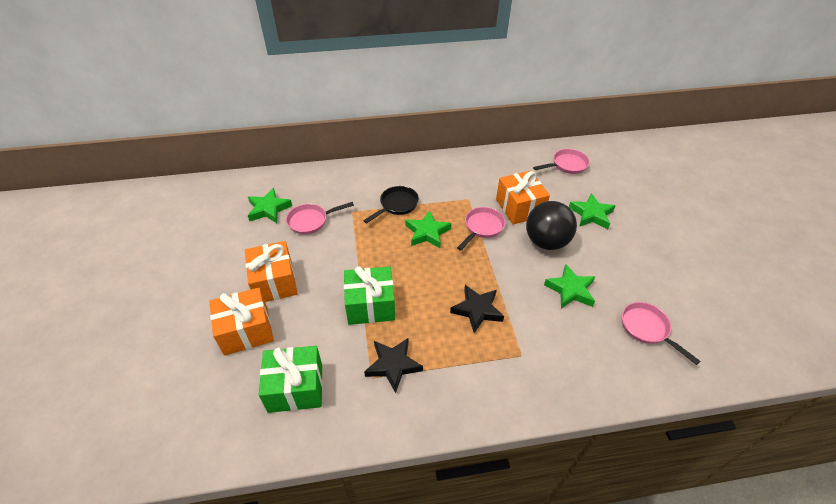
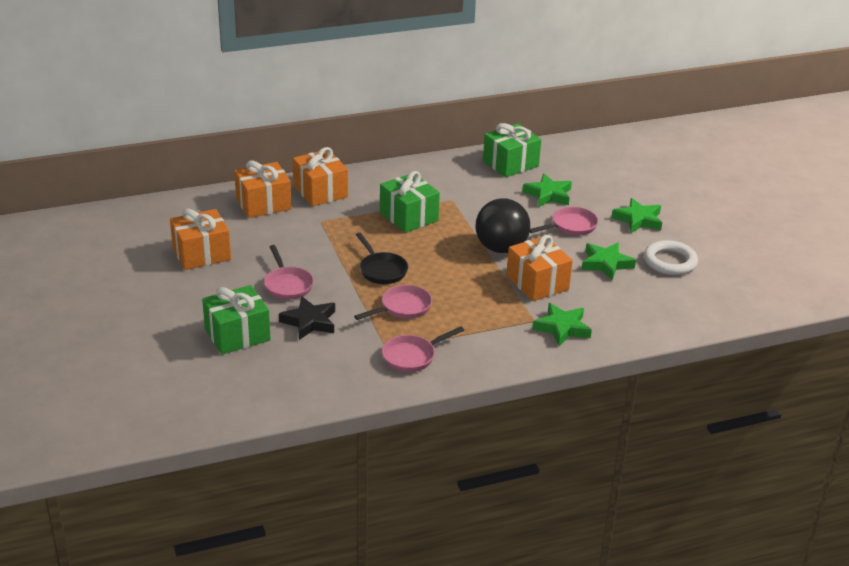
black star: [364,338,423,393] [450,285,504,333] = 2 -> [279,296,335,340] = 1
green gift: [259,346,323,413] [344,266,395,325] = 2 -> [202,285,271,355] [380,171,440,233] [483,123,541,177] = 3
orange gift: [209,288,274,356] [245,241,297,302] [496,171,550,224] = 3 -> [170,208,231,270] [234,160,291,218] [293,147,348,206] [506,235,573,301] = 4
white ring: none = 0 -> [644,240,698,275] = 1

